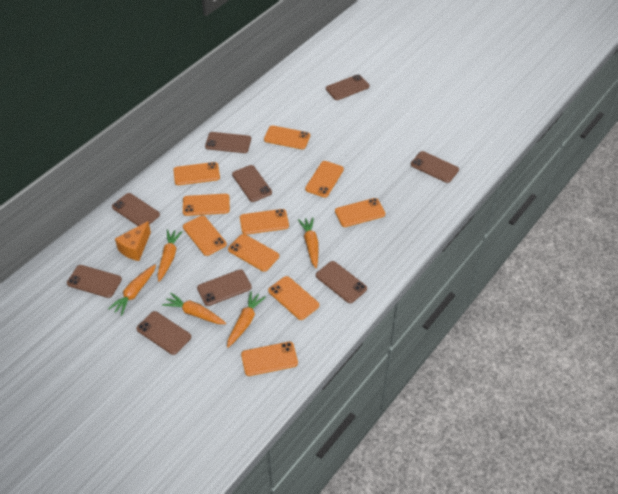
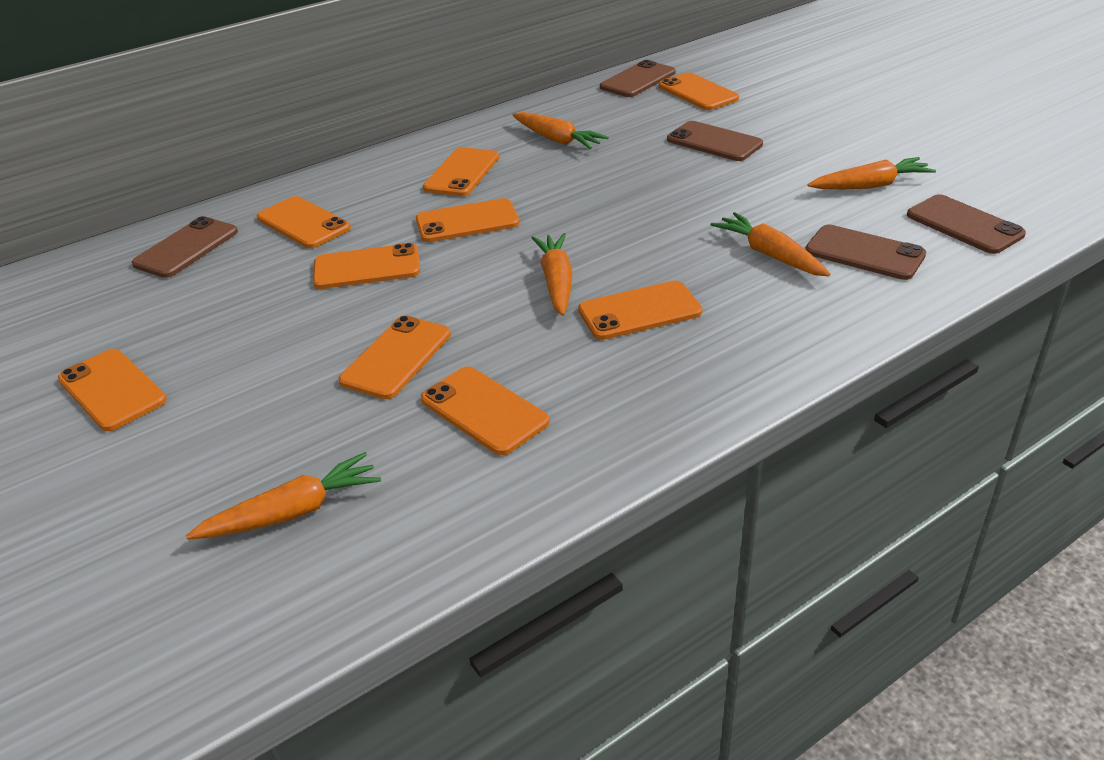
brown phone: [67,265,122,298] [112,193,160,226] [137,311,191,355] [197,270,252,306] [205,132,251,153] [232,165,272,202] [316,261,367,303] [326,74,369,100] [411,151,459,183] = 9 -> [132,216,238,278] [600,60,676,97] [667,121,763,161] [805,225,926,280] [907,194,1026,254] = 5
orange cheese: [115,221,151,261] = 1 -> none = 0
orange phone: [173,162,220,185] [183,194,230,216] [183,215,227,256] [228,234,279,272] [240,209,289,235] [241,342,298,376] [264,125,310,149] [268,276,319,320] [305,161,344,198] [335,198,385,227] = 10 -> [58,349,167,431] [257,196,351,248] [313,243,420,289] [339,315,451,399] [416,198,519,242] [421,366,550,455] [423,147,499,196] [578,281,703,340] [659,72,739,110] = 9

